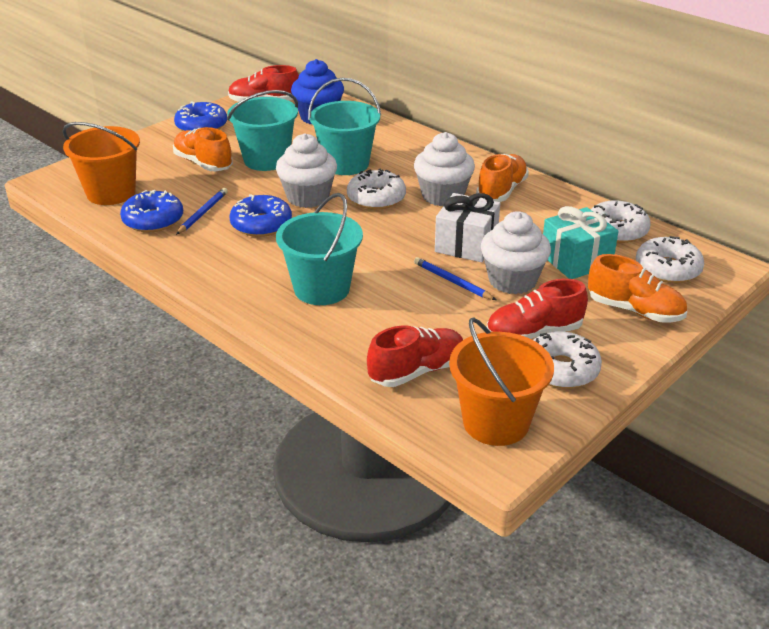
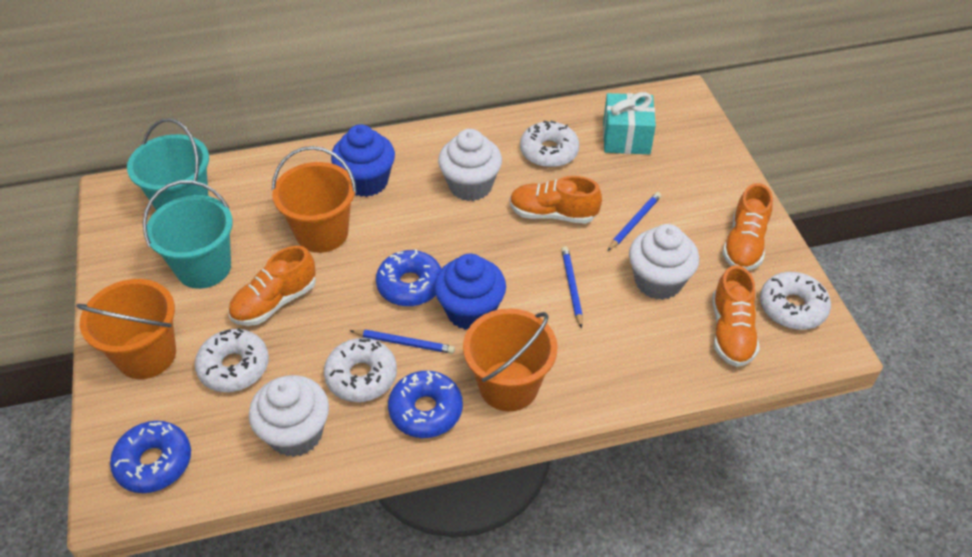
blue cupcake: [291,59,344,124] = 1 -> [331,125,395,197] [434,254,506,330] = 2
blue pencil: [176,188,228,235] [414,257,496,300] = 2 -> [350,330,455,354] [561,246,583,328] [608,192,662,251] = 3
orange bucket: [63,122,140,205] [449,317,554,446] = 2 -> [76,279,176,379] [272,146,357,253] [463,308,558,411] = 3
orange shoe: [173,127,233,171] [476,154,529,202] [588,254,687,322] = 3 -> [228,246,316,326] [510,176,602,224] [712,265,760,367] [722,183,773,270] = 4
red shoe: [228,65,299,102] [367,326,463,387] [487,279,588,339] = 3 -> none = 0
turquoise bucket: [227,90,298,171] [276,193,363,305] [308,78,381,175] = 3 -> [127,118,209,210] [143,180,233,289] = 2
white gift: [435,193,500,262] = 1 -> none = 0

